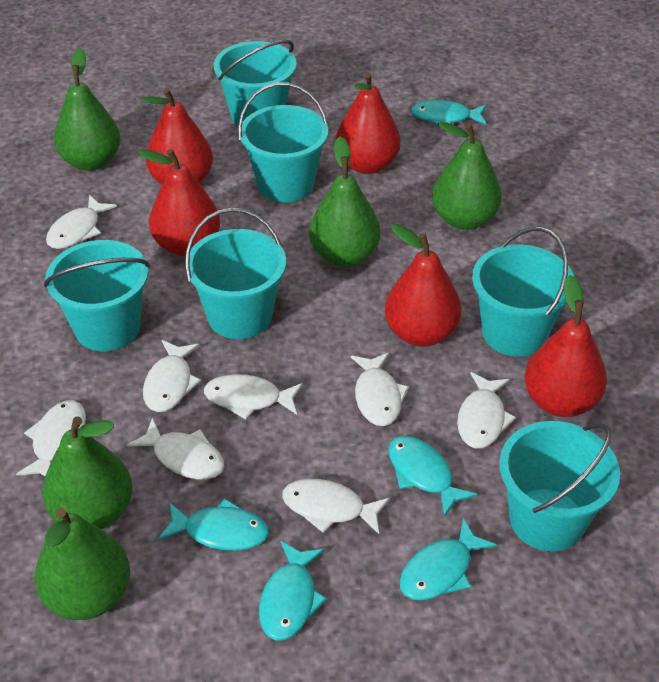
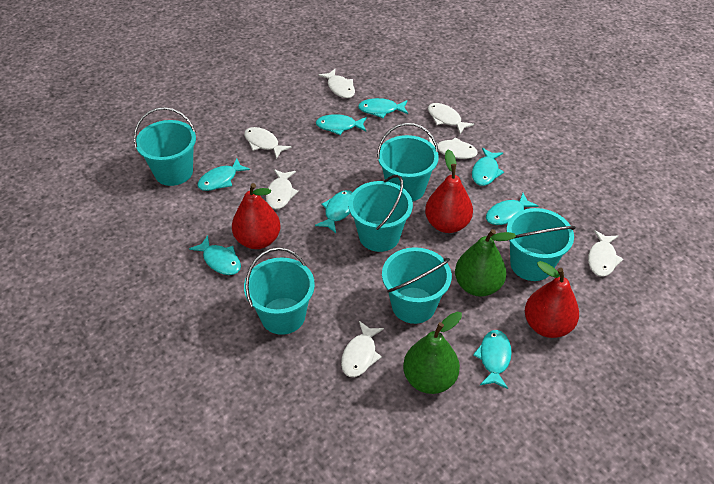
green pear: [34,508,130,620] [42,417,132,529] [54,48,121,171] [309,137,380,267] [432,122,502,230] = 5 -> [403,312,462,394] [455,229,516,297] = 2
red pear: [138,149,220,256] [142,88,213,185] [335,72,401,174] [385,224,461,347] [524,275,607,417] = 5 -> [232,183,281,249] [425,149,473,233] [525,261,579,338] = 3
turquoise fish: [158,498,269,551] [259,541,327,641] [388,436,477,517] [400,518,497,601] [411,100,486,125] = 5 -> [189,235,241,275] [197,158,250,191] [315,190,352,233] [316,114,367,135] [358,98,408,118] [472,148,504,186] [473,330,512,389] [486,193,538,225] = 8
white fish: [16,400,86,476] [46,195,117,249] [127,418,225,480] [143,340,201,412] [204,374,303,420] [282,479,390,534] [351,352,409,426] [457,372,516,449] = 8 -> [244,127,292,159] [266,169,299,209] [318,68,355,98] [341,321,384,377] [428,103,474,134] [428,137,478,159] [588,230,623,277] = 7

